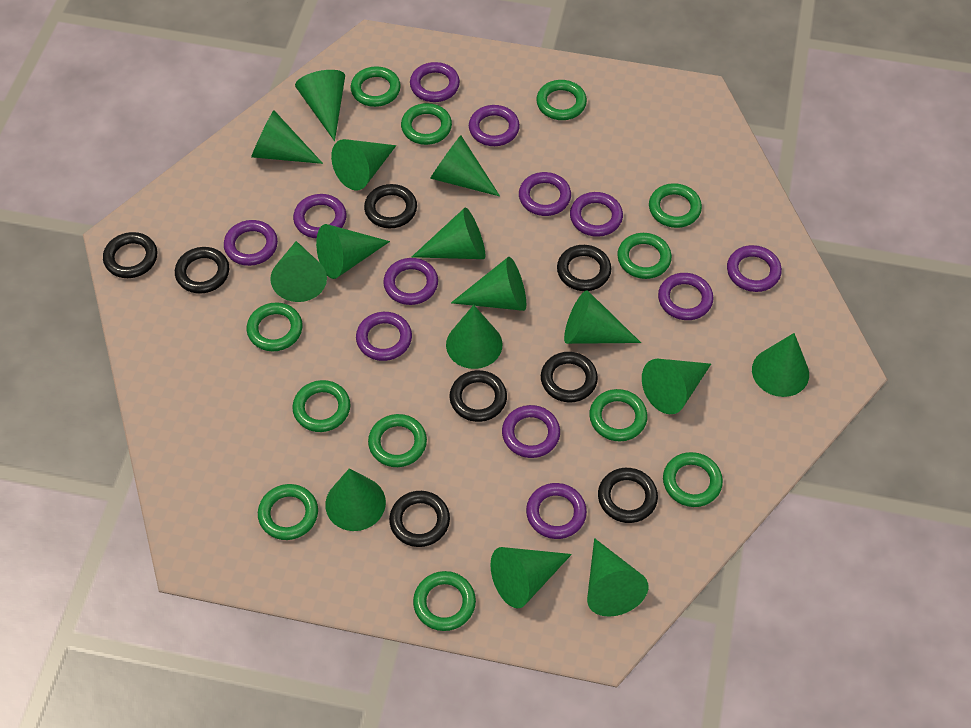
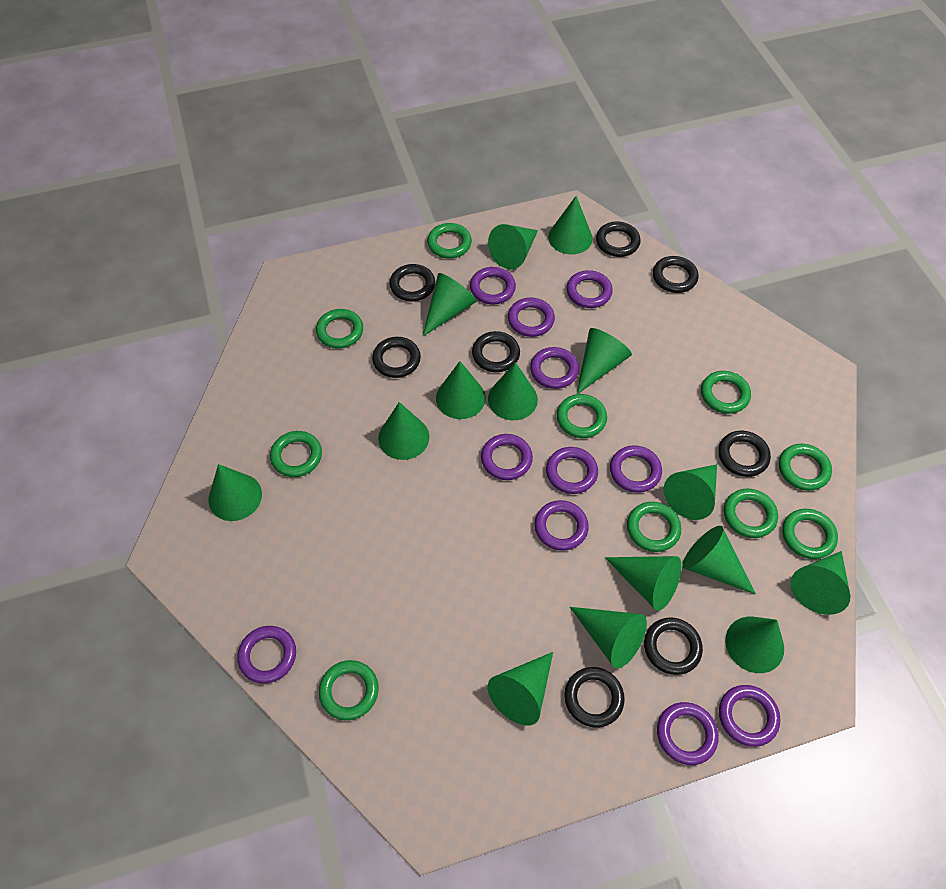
green ring: [247,302,303,351] [258,484,318,540] [293,380,350,432] [351,66,401,107] [368,414,427,467] [401,103,452,145] [413,571,476,631] [536,80,587,120] [589,389,648,441] [617,233,672,279] [649,183,702,228] [663,452,723,507] = 12 -> [270,431,322,477] [316,309,363,349] [319,660,379,720] [427,223,472,258] [557,394,607,438] [627,502,681,552] [701,371,751,414] [724,489,778,538] [779,444,832,491] [782,509,838,559] = 10
purple ring: [224,220,278,266] [293,194,346,238] [356,312,412,361] [383,258,438,305] [410,62,460,102] [469,105,520,146] [502,405,560,458] [519,172,571,216] [526,483,587,539] [570,192,623,237] [658,273,714,320] [727,245,782,292] = 12 -> [237,626,296,683] [470,267,516,304] [481,434,533,480] [508,298,555,337] [530,347,579,389] [534,500,589,551] [546,447,598,494] [567,270,613,308] [610,445,662,493] [657,702,719,765] [719,685,780,747] = 11

